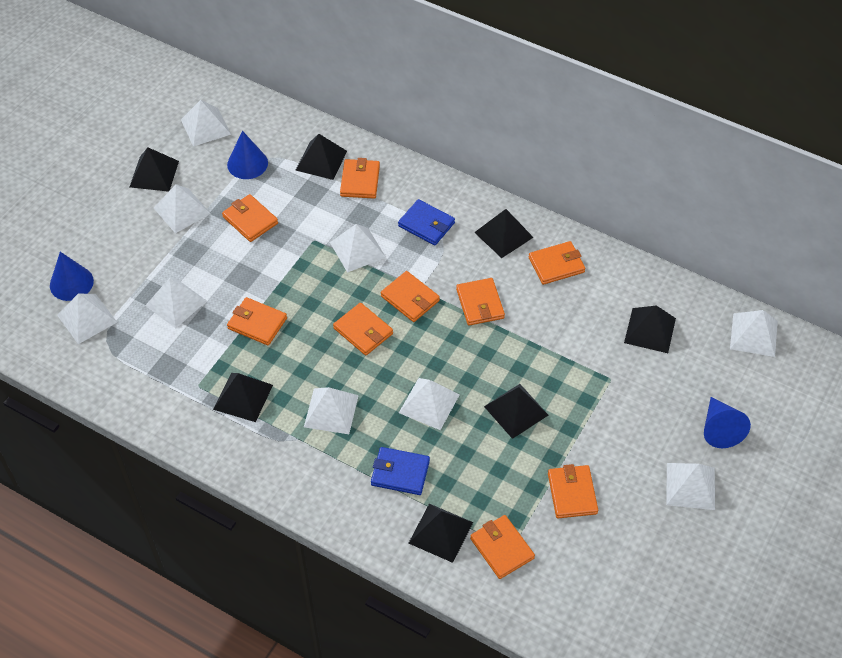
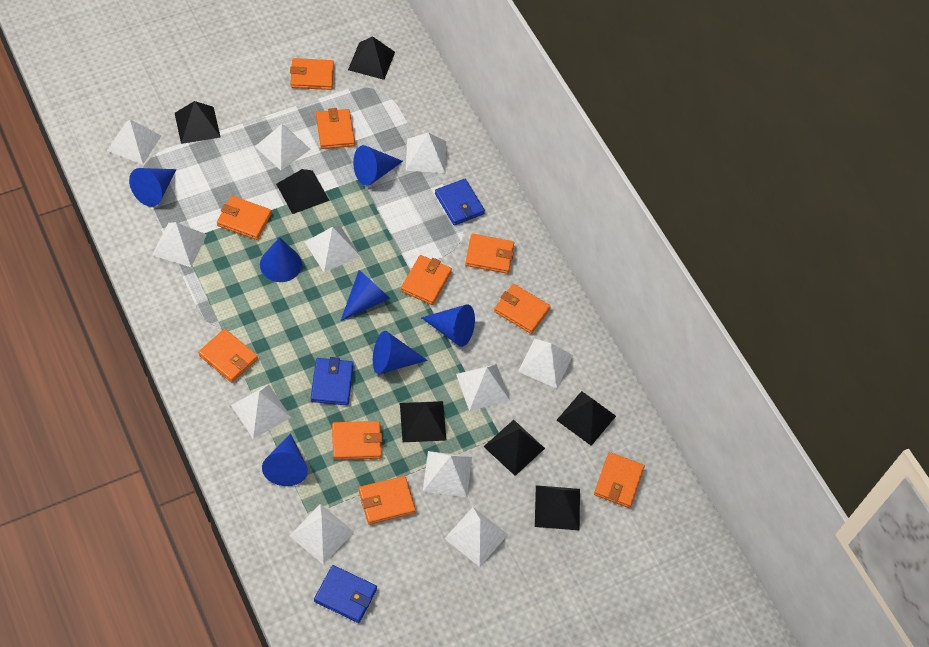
blue cone: [50,252,94,301] [227,131,268,179] [704,397,751,448] = 3 -> [129,168,177,207] [260,237,302,282] [262,433,308,486] [341,270,390,321] [353,145,403,186] [373,331,428,374] [421,304,475,347] = 7
blue wallet: [371,447,430,495] [398,199,455,246] = 2 -> [311,357,354,406] [314,565,377,623] [435,179,485,225] = 3
orange wallet: [222,194,278,242] [227,297,287,346] [333,303,393,356] [340,158,380,199] [381,271,440,322] [456,278,505,326] [470,515,535,579] [529,241,585,285] [548,464,598,518] = 9 -> [198,329,258,383] [217,196,272,240] [290,58,334,90] [316,108,355,149] [332,421,383,460] [359,476,416,525] [401,255,452,305] [465,234,514,274] [494,284,551,334] [594,452,645,508] = 10
white pyramid: [57,294,117,344] [145,278,207,328] [154,184,211,234] [181,100,231,147] [304,387,359,434] [330,224,386,273] [399,378,460,430] [666,463,715,510] [730,310,778,357] = 9 -> [107,119,162,165] [152,222,207,267] [231,385,291,439] [255,124,311,170] [290,504,354,565] [305,226,360,273] [406,132,446,173] [423,451,472,497] [444,507,508,567] [456,364,510,411] [518,339,573,389] = 11

